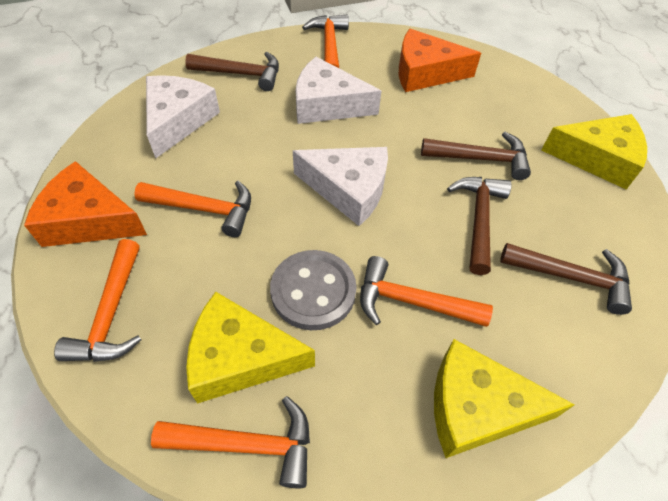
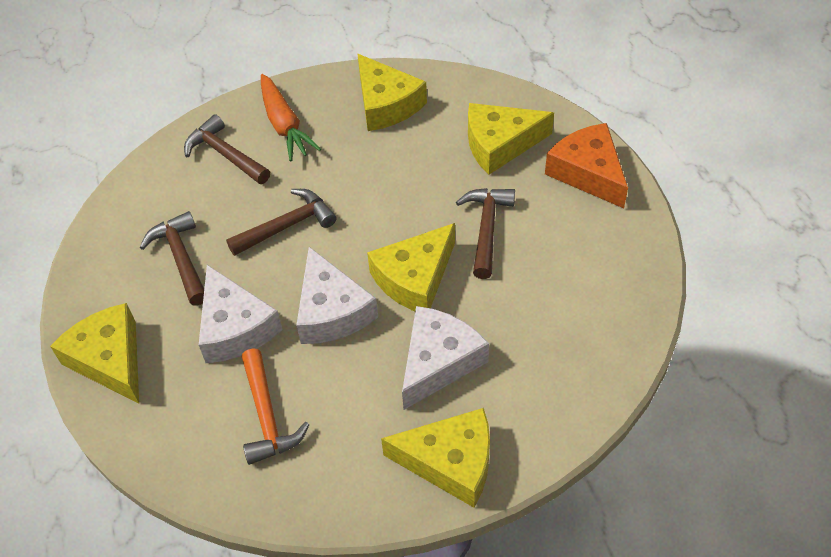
grey button: [270,250,357,330] = 1 -> none = 0
orange carrot: none = 0 -> [261,74,321,162] = 1
orange cheese: [24,161,147,247] [399,29,481,92] = 2 -> [545,123,628,208] = 1
orange hammer: [54,239,141,362] [134,181,251,237] [151,396,310,488] [302,15,349,69] [360,256,493,327] = 5 -> [242,348,310,465] = 1
yellow cheese: [186,292,315,403] [434,339,575,458] [541,114,647,189] = 3 -> [50,303,139,403] [358,54,427,131] [367,223,455,311] [381,408,490,508] [468,103,554,175] = 5

